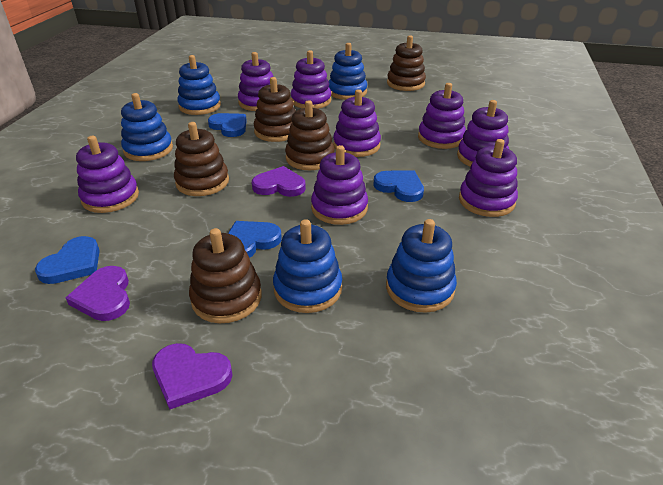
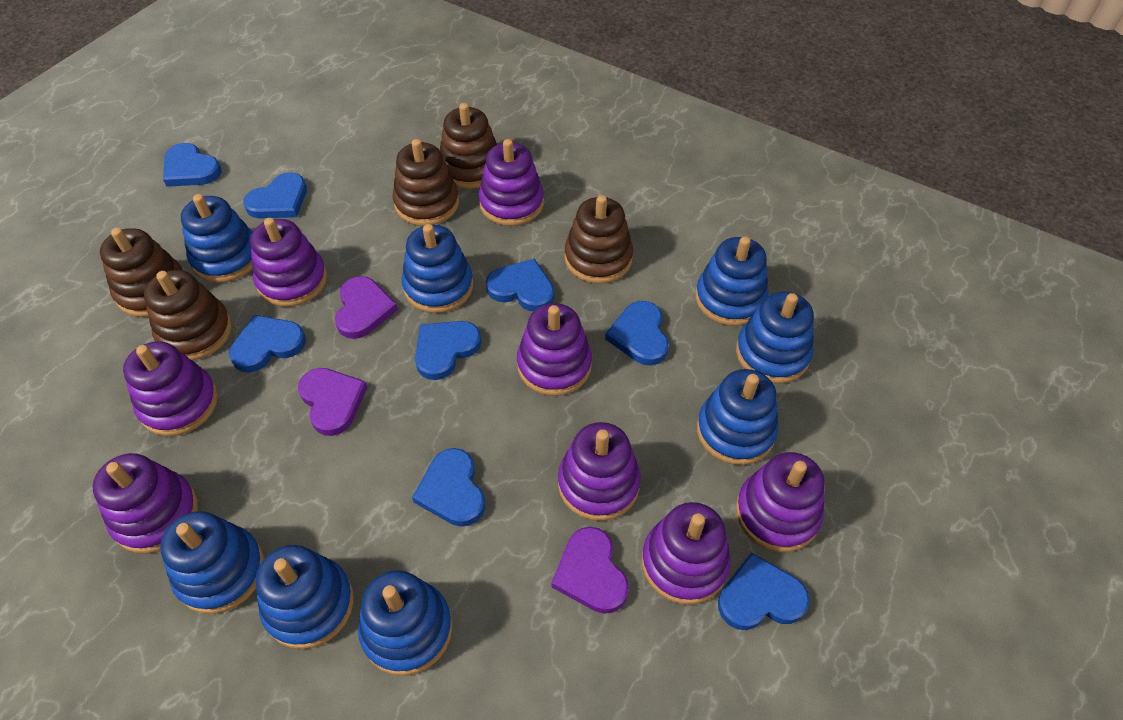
blue heart: [35,236,100,284] [208,113,247,137] [228,221,282,258] [373,170,424,202] = 4 -> [163,143,222,187] [229,315,306,373] [243,172,307,219] [412,448,485,527] [415,321,481,380] [486,259,555,311] [605,301,669,366] [718,552,810,630] = 8
blue stacking toy: [121,93,173,161] [177,55,221,115] [273,219,342,313] [329,43,367,100] [386,219,457,313] = 5 -> [160,511,264,614] [181,194,252,283] [255,545,354,649] [358,570,452,676] [402,224,473,313] [695,236,769,326] [697,369,778,465] [736,292,814,384] = 8

